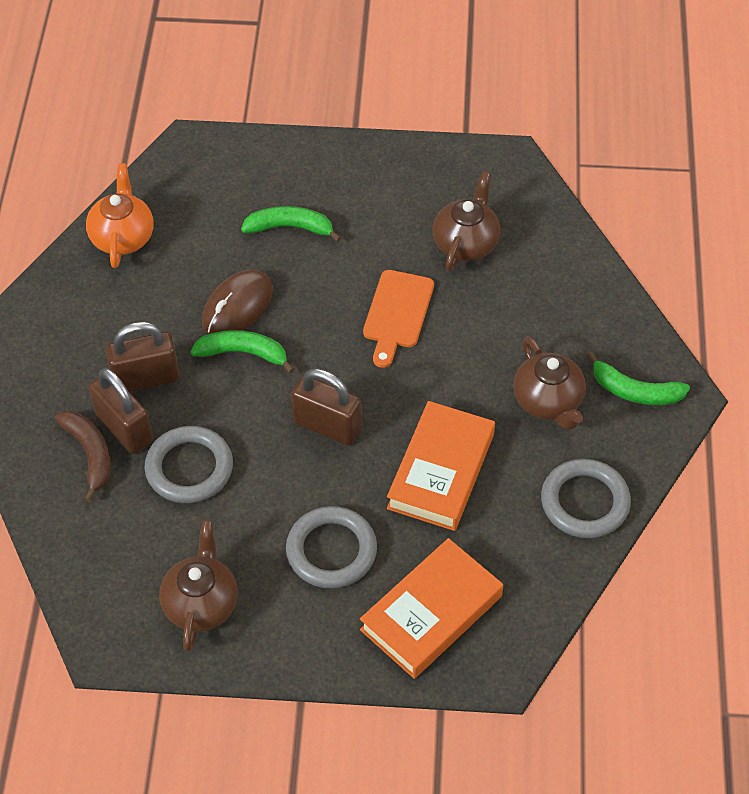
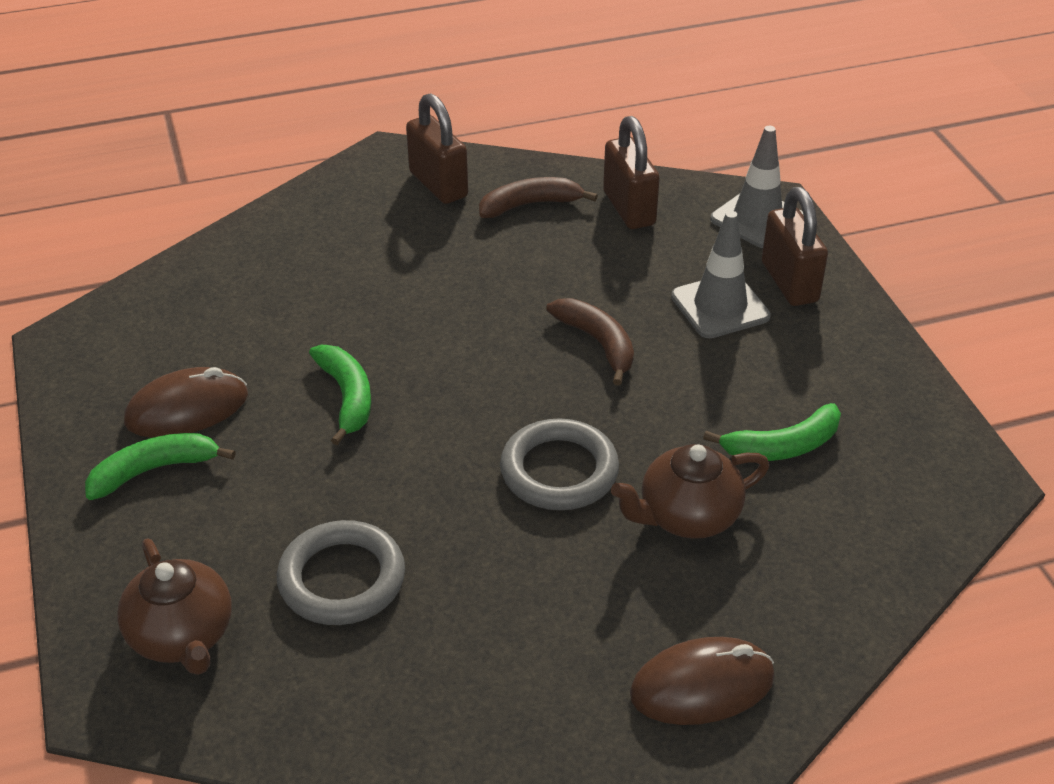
brown banana: [55,411,111,502] = 1 -> [479,177,598,218] [546,298,634,386] = 2
brown mouse: [202,270,273,334] = 1 -> [124,367,248,438] [630,637,775,725] = 2
brown teapot: [159,521,238,652] [433,171,500,272] [513,336,586,430] = 3 -> [117,538,232,675] [611,444,769,539] = 2
grey ring: [144,426,233,503] [286,506,377,589] [541,459,631,538] = 3 -> [277,520,405,625] [500,418,619,510] = 2
grey traffic cone: none = 0 -> [671,211,771,338] [710,126,804,248] = 2
orange book: [360,538,503,679] [387,401,495,531] = 2 -> none = 0
orange cutting board: [363,270,434,368] = 1 -> none = 0
orange teapot: [86,163,154,268] = 1 -> none = 0

